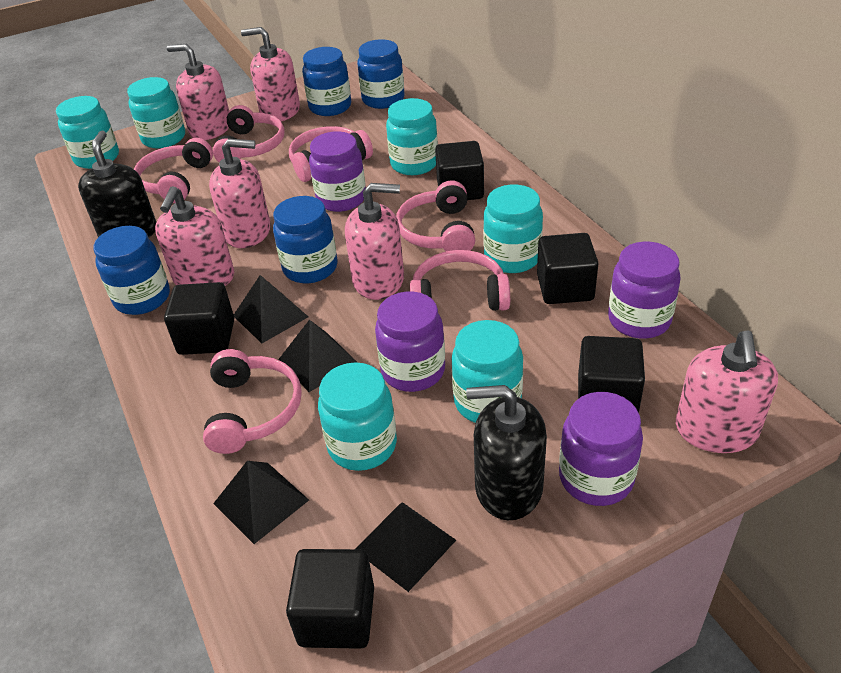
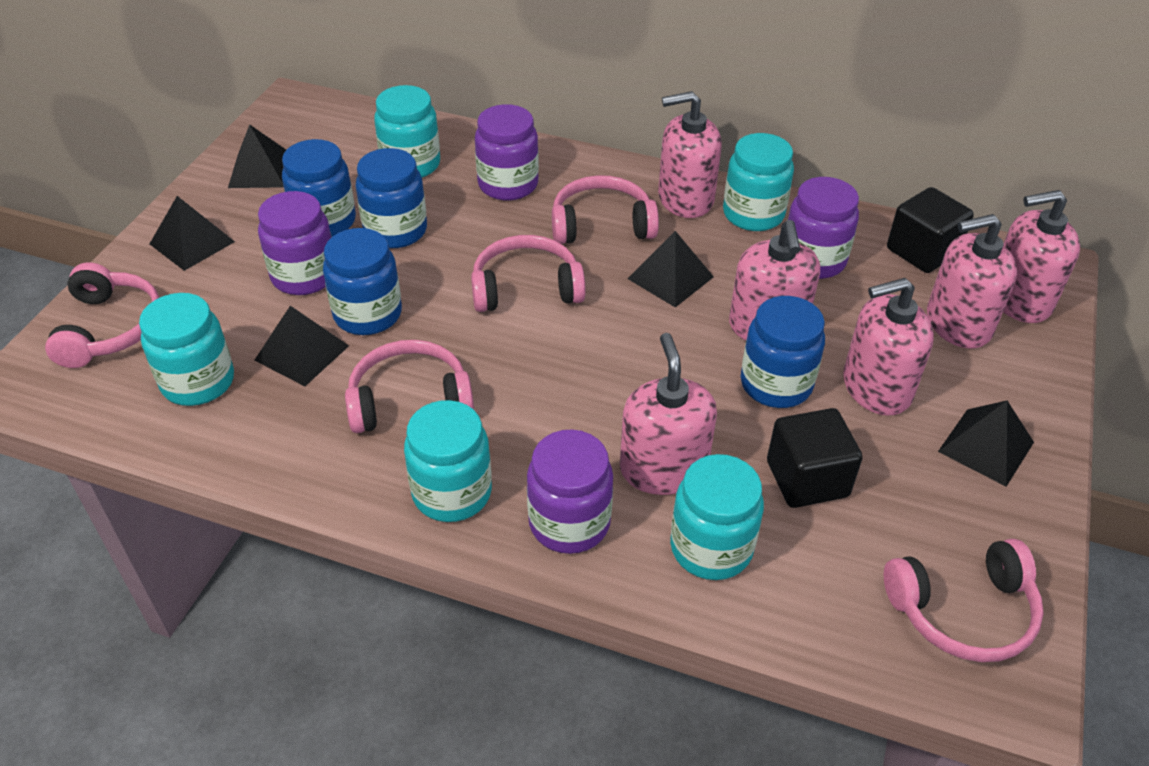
black cube: [164,282,234,355] [286,549,374,649] [435,141,484,200] [537,233,599,304] [578,336,645,413] = 5 -> [767,408,863,508] [887,187,974,273] = 2
black pyramid: [213,461,309,544] [234,275,308,343] [278,320,358,392] [355,502,456,592] = 4 -> [150,196,235,271] [228,124,286,188] [254,306,349,386] [628,231,714,308] [938,401,1034,487] = 5
black soap dispenser: [78,131,157,238] [466,385,547,520] = 2 -> none = 0
pink headphones: [134,138,213,203] [203,349,302,454] [213,105,285,162] [289,126,373,182] [396,180,475,251] [410,250,510,311] = 6 -> [45,262,159,368] [345,340,474,433] [471,235,586,312] [552,175,659,244] [884,539,1044,662] = 5
turquoise jar: [56,96,119,169] [127,77,185,148] [318,362,397,471] [386,98,438,175] [452,320,523,423] [483,185,543,273] = 6 -> [139,293,234,406] [374,85,440,178] [404,400,492,522] [670,454,764,580] [723,133,794,231] = 5

